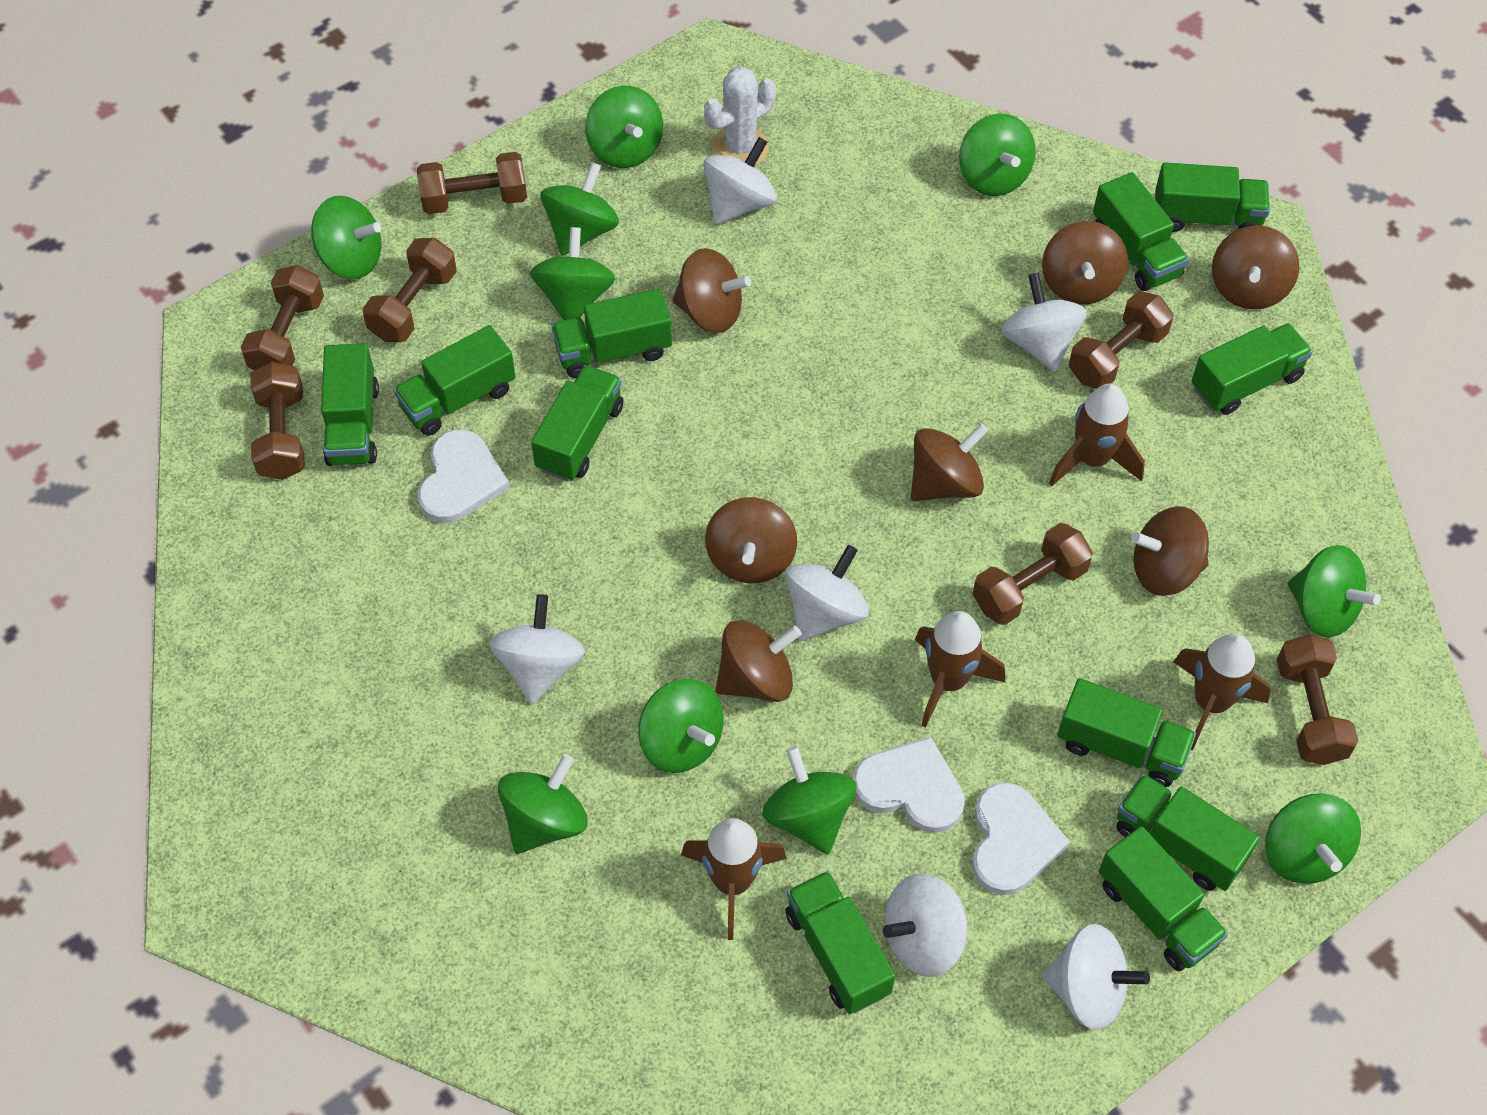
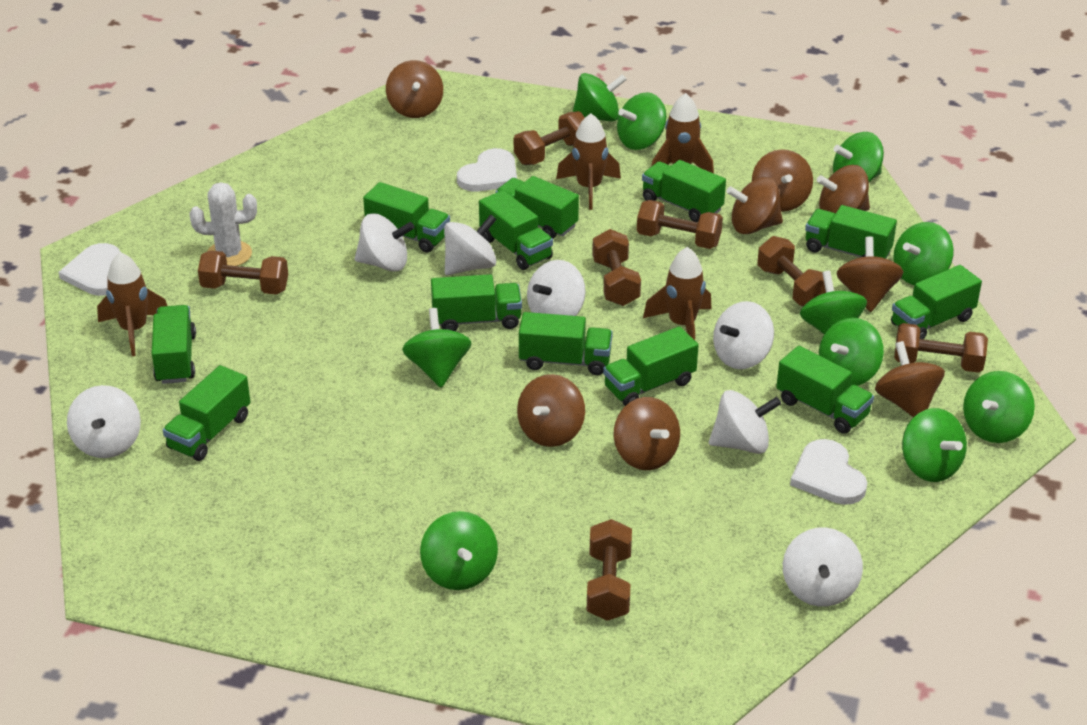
brown spinning top: [673,248,751,333] [705,497,797,583] [715,620,802,702] [911,423,989,501] [1042,221,1128,305] [1131,506,1209,596] [1212,225,1299,309] = 7 -> [386,60,443,118] [517,374,585,447] [614,397,680,470] [726,177,783,234] [752,149,813,212] [817,165,870,214] [837,236,904,312] [875,341,945,418] = 8
green truck: [321,343,379,466] [393,325,516,436] [531,365,623,482] [552,289,672,378] [785,871,895,1014] [1057,678,1196,787] [1093,172,1189,291] [1099,826,1228,971] [1116,774,1260,891] [1155,162,1270,232] [1191,323,1313,415] = 11 -> [152,305,196,384] [163,365,250,461] [363,182,450,253] [431,274,522,331] [479,190,553,270] [495,176,579,239] [519,312,613,375] [603,326,699,406] [642,160,726,222] [776,346,874,434] [805,205,897,259] [891,265,982,339] = 12
white spinning top: [490,594,585,704] [703,137,777,225] [785,545,869,641] [883,873,967,977] [1002,273,1087,372] [1042,924,1150,1030] = 6 -> [67,385,141,458] [355,213,414,272] [444,214,497,275] [527,260,586,316] [709,390,781,454] [713,301,774,369] [783,528,863,607] = 7

